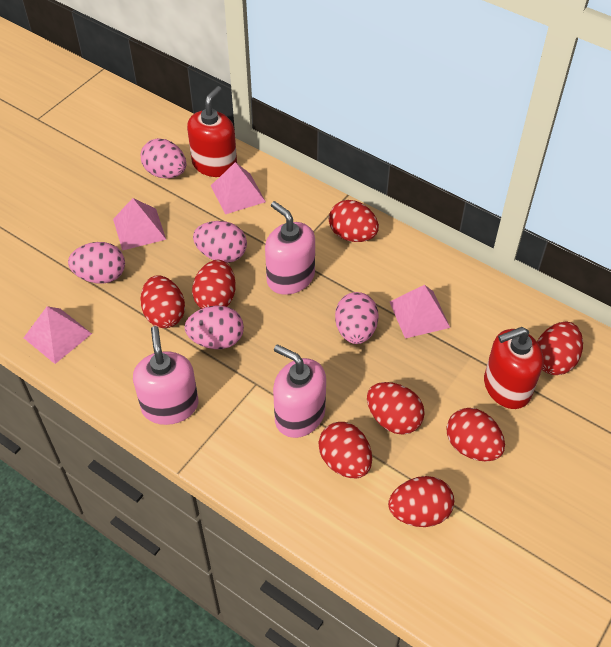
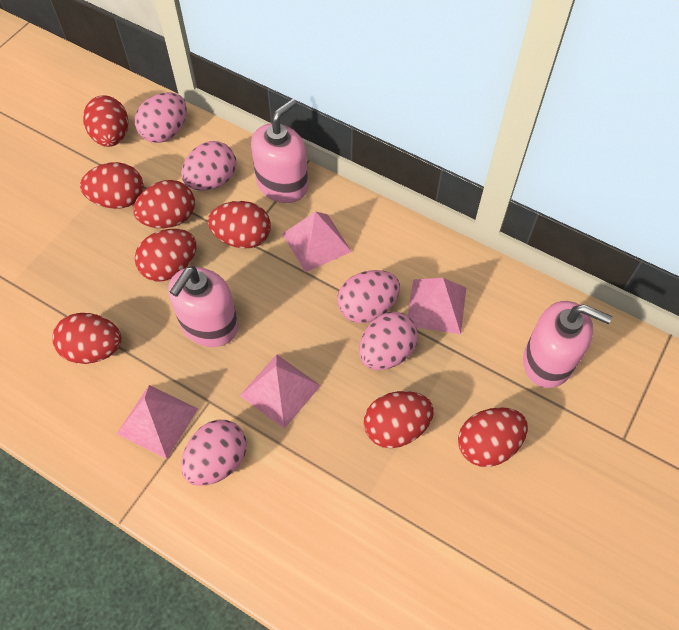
red soap dispenser: [187,86,237,177] [484,327,544,409] = 2 -> none = 0

